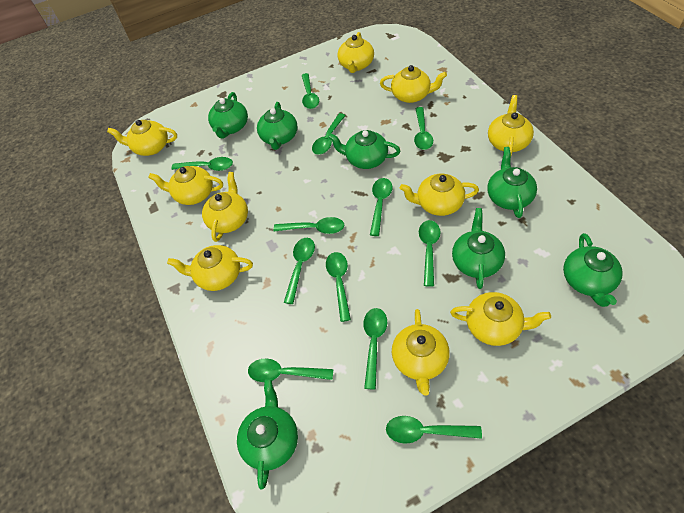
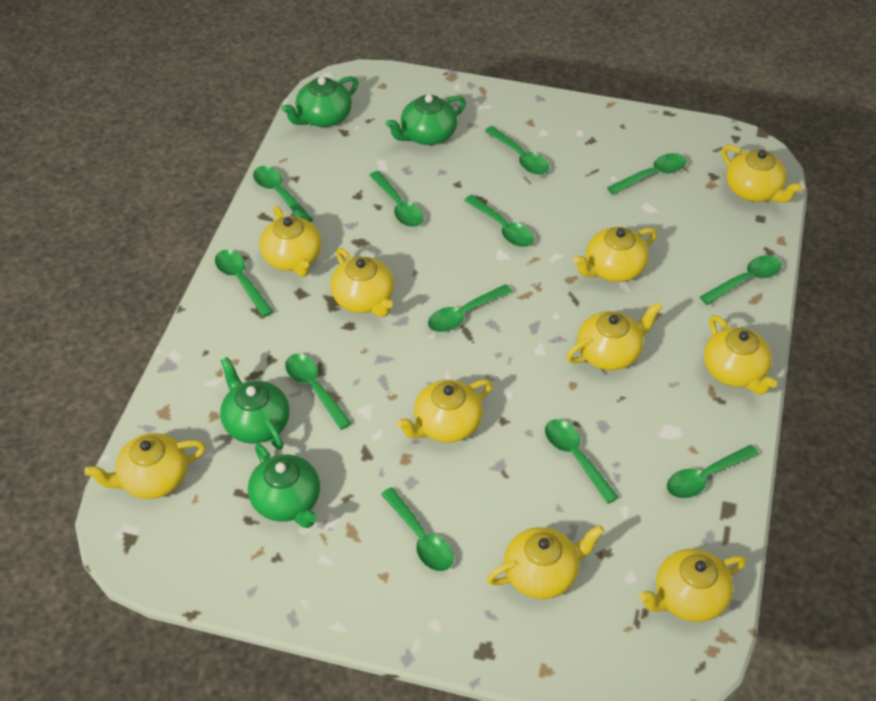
green teapot: [208,92,248,138] [237,379,298,490] [257,102,297,150] [328,130,400,169] [452,208,505,289] [487,147,537,218] [563,233,623,307] = 7 -> [220,357,290,450] [248,444,320,528] [281,76,358,127] [385,94,466,145] = 4

